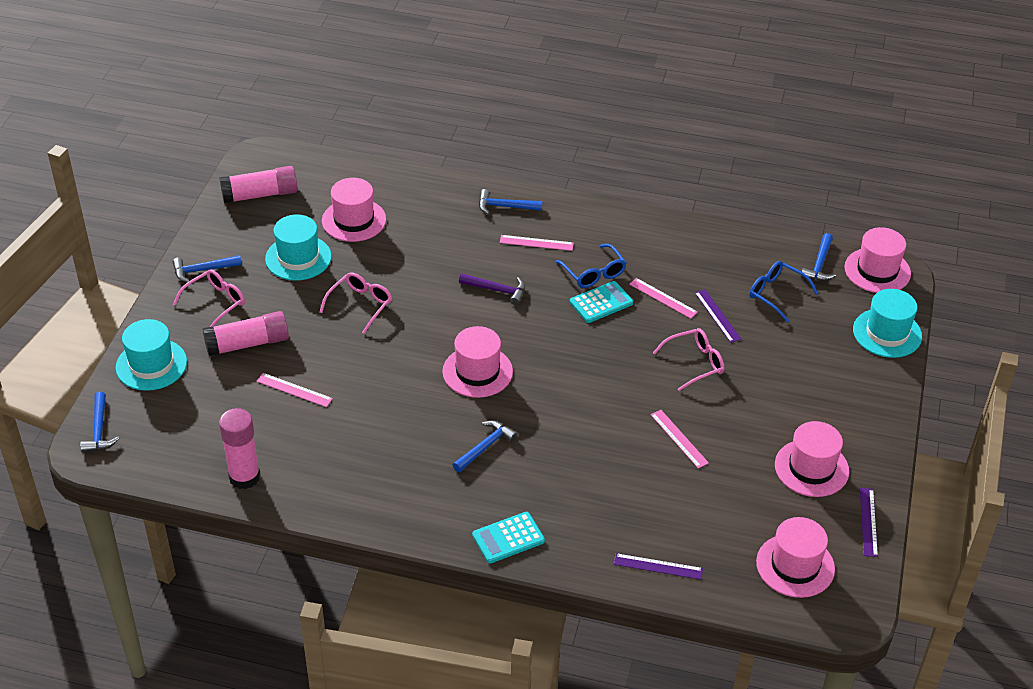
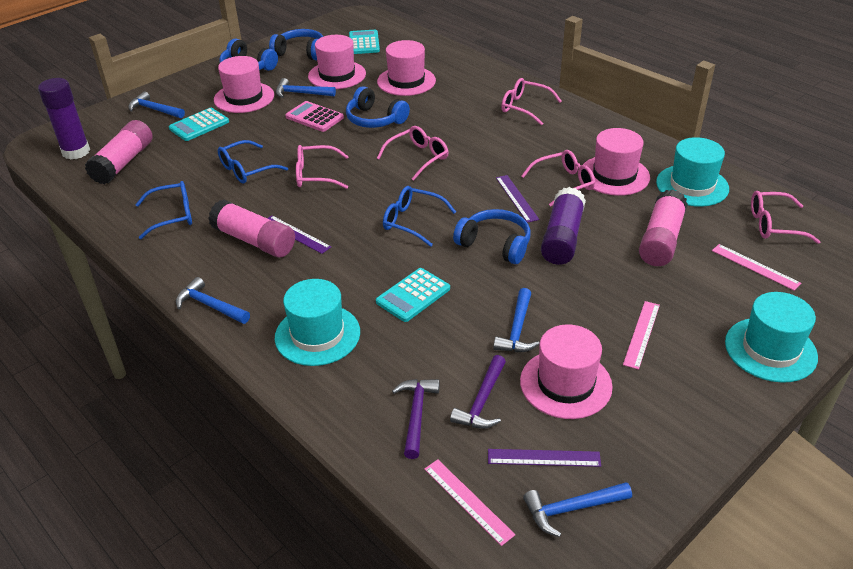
blue glasses: [556,244,626,288] [749,261,819,323] = 2 -> [135,181,192,239] [218,140,288,184] [383,186,456,247] = 3
blue headphones: none = 0 -> [219,39,278,71] [269,29,323,60] [346,86,410,128] [453,209,531,264] = 4
pink calculator: none = 0 -> [285,101,344,132] = 1
pink glasses: [173,269,245,327] [320,272,392,334] [653,328,724,391] = 3 -> [296,145,349,189] [377,126,449,181] [501,78,562,125] [521,150,595,206] [751,191,820,244] = 5
pink ruler: [257,373,333,407] [500,235,574,251] [629,278,698,319] [650,410,709,468] = 4 -> [424,459,515,546] [623,301,660,370] [712,244,801,291] = 3
purple glue stick: none = 0 -> [38,78,90,160] [541,187,586,265] = 2
purple hammer: [459,273,525,305] = 1 -> [392,379,440,459] [450,355,506,429] = 2
turquoise calculator: [472,512,545,563] [570,281,633,323] = 2 -> [169,108,229,141] [349,30,380,54] [376,268,450,322] = 3

